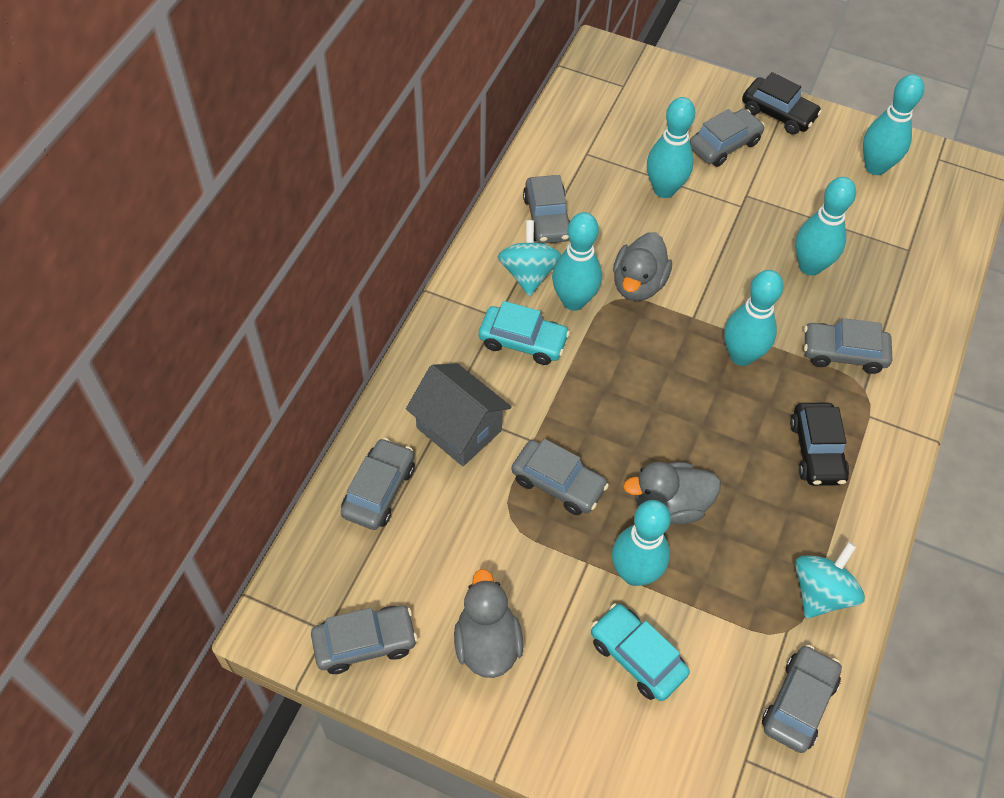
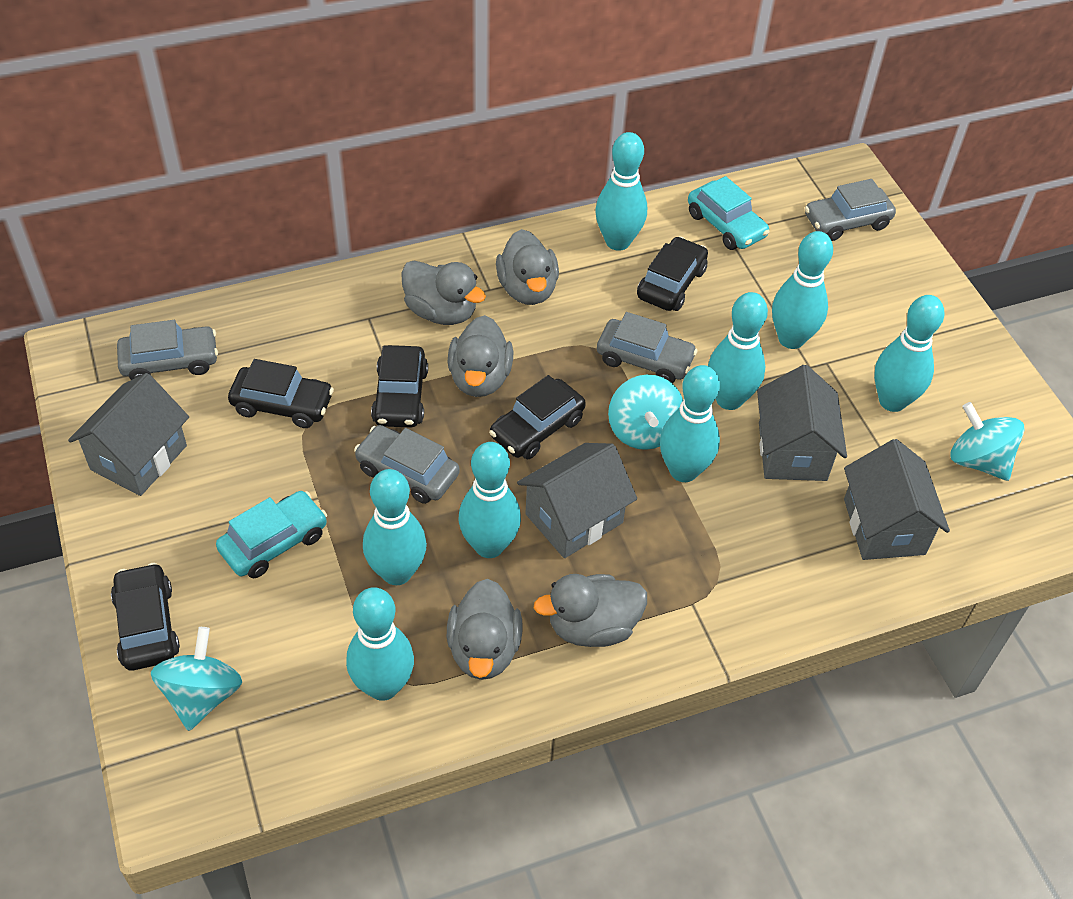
black car: [742,72,822,134] [790,403,850,486] = 2 -> [111,563,180,671] [228,359,334,428] [371,345,428,427] [489,375,586,459] [637,237,708,311] = 5
grey car: [311,605,418,674] [341,438,415,530] [511,439,609,515] [523,175,570,244] [690,109,765,167] [762,645,842,753] [804,318,892,374] = 7 -> [117,320,218,380] [354,425,460,504] [597,312,698,383] [805,179,896,241] = 4
grey duck: [454,569,523,678] [613,232,672,301] [623,462,721,524] = 3 -> [401,261,486,325] [447,579,523,680] [448,315,513,397] [496,229,559,305] [534,574,647,647] = 5
grey house: [406,363,512,466] = 1 -> [68,373,189,496] [517,443,637,558] [757,365,847,481] [844,439,950,560] = 4
turquoise bowling pin: [552,212,602,311] [612,500,671,586] [647,97,695,198] [724,270,784,366] [795,177,856,276] [863,74,924,175] = 6 -> [346,587,414,701] [363,469,427,585] [459,442,521,558] [595,132,647,251] [660,365,720,482] [708,292,768,410] [772,231,833,349] [874,295,944,412] = 8
turquoise spinning top: [498,220,561,296] [795,542,865,618] = 2 -> [151,627,242,731] [608,374,683,450] [950,402,1025,481] = 3

